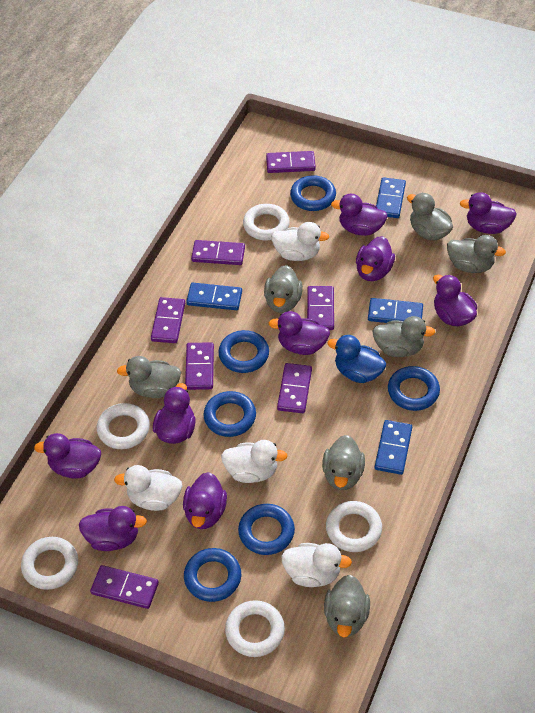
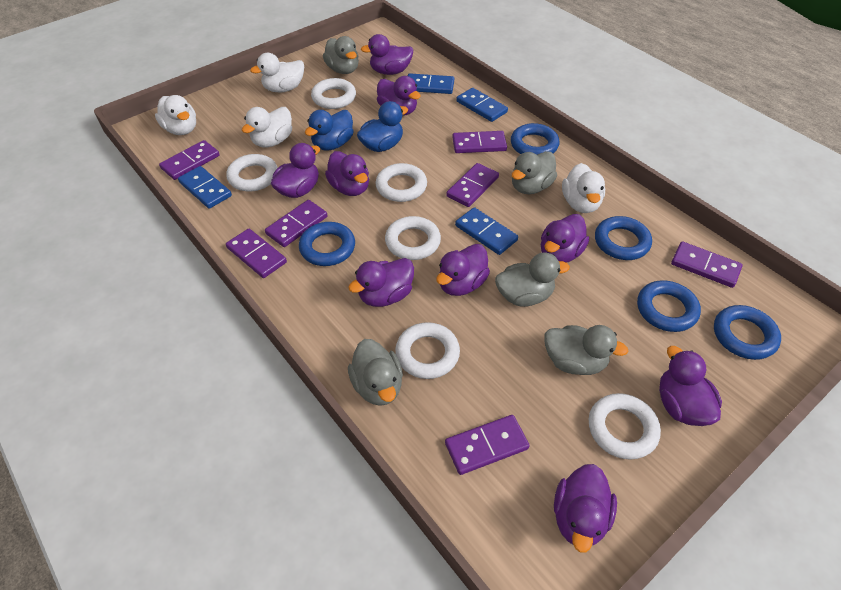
blue duck: [328,335,386,383] = 1 -> [305,110,354,150] [357,101,408,152] = 2
blue ring: [184,548,241,602] [203,391,256,437] [218,330,269,373] [238,504,295,555] [290,175,336,211] [388,366,440,411] = 6 -> [299,222,355,266] [511,123,560,155] [595,216,652,260] [637,280,701,332] [714,305,781,360] = 5
grey duck: [117,356,181,398] [264,265,303,313] [322,435,365,490] [324,575,370,638] [373,316,435,357] [407,193,453,241] [447,235,506,273] = 7 -> [323,36,359,74] [348,339,403,406] [495,253,570,307] [512,151,557,194] [544,325,629,375] = 5
white ring: [21,537,78,590] [97,403,150,449] [225,600,285,657] [243,204,290,240] [326,501,382,552] = 5 -> [226,154,278,191] [311,78,356,109] [375,163,427,202] [385,216,441,260] [395,322,460,379] [589,393,661,460] = 6

